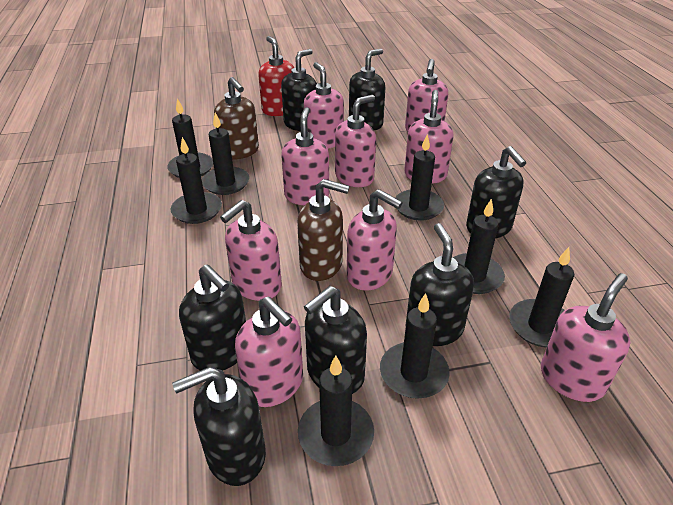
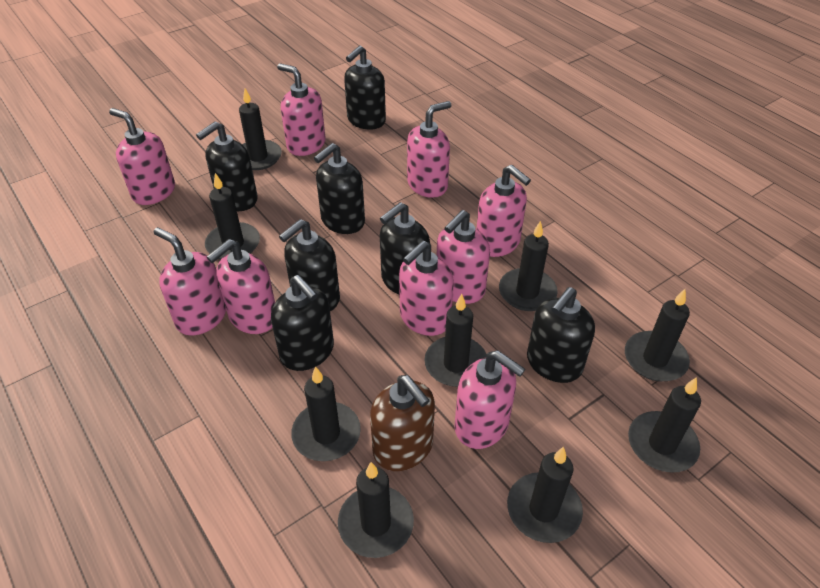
black candle: [167,98,213,178] [171,137,222,224] [202,112,249,195] [298,356,374,466] [380,293,450,399] [395,134,444,220] [453,199,505,294] [509,247,574,348] = 8 -> [205,173,260,260] [239,89,282,170] [291,366,361,461] [338,462,414,558] [424,294,487,387] [499,221,558,311] [507,447,583,543] [625,289,690,381] [628,377,701,473] = 9
brown soap dispenser: [214,77,259,160] [297,179,349,281] = 2 -> [370,375,435,471] = 1
red soap dispenser: [258,36,294,116] = 1 -> none = 0

